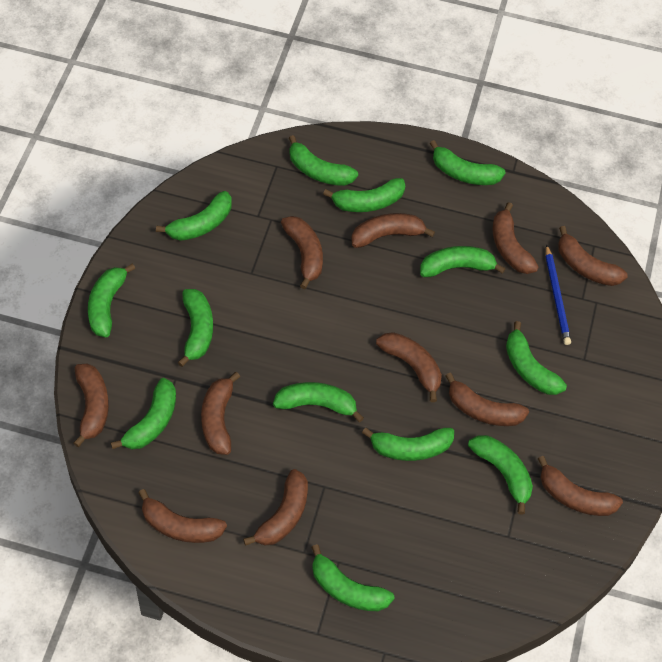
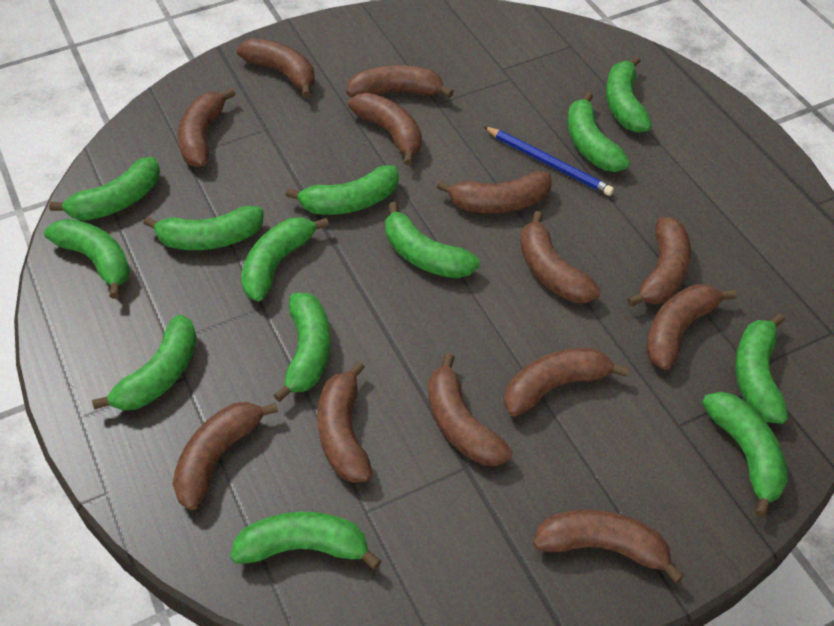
brown banana: [73,364,109,447] [138,489,227,543] [201,372,240,455] [243,469,308,546] [281,216,323,289] [351,213,435,248] [376,332,442,402] [445,372,529,426] [493,202,539,274] [538,456,623,516] [558,226,628,286] = 11 -> [173,402,278,510] [178,88,236,167] [236,38,315,98] [317,361,372,483] [347,65,454,98] [348,93,422,166] [428,353,513,466] [437,171,552,213] [504,348,629,417] [520,211,601,303] [533,510,684,583] [627,217,691,307] [646,284,737,370] = 13

